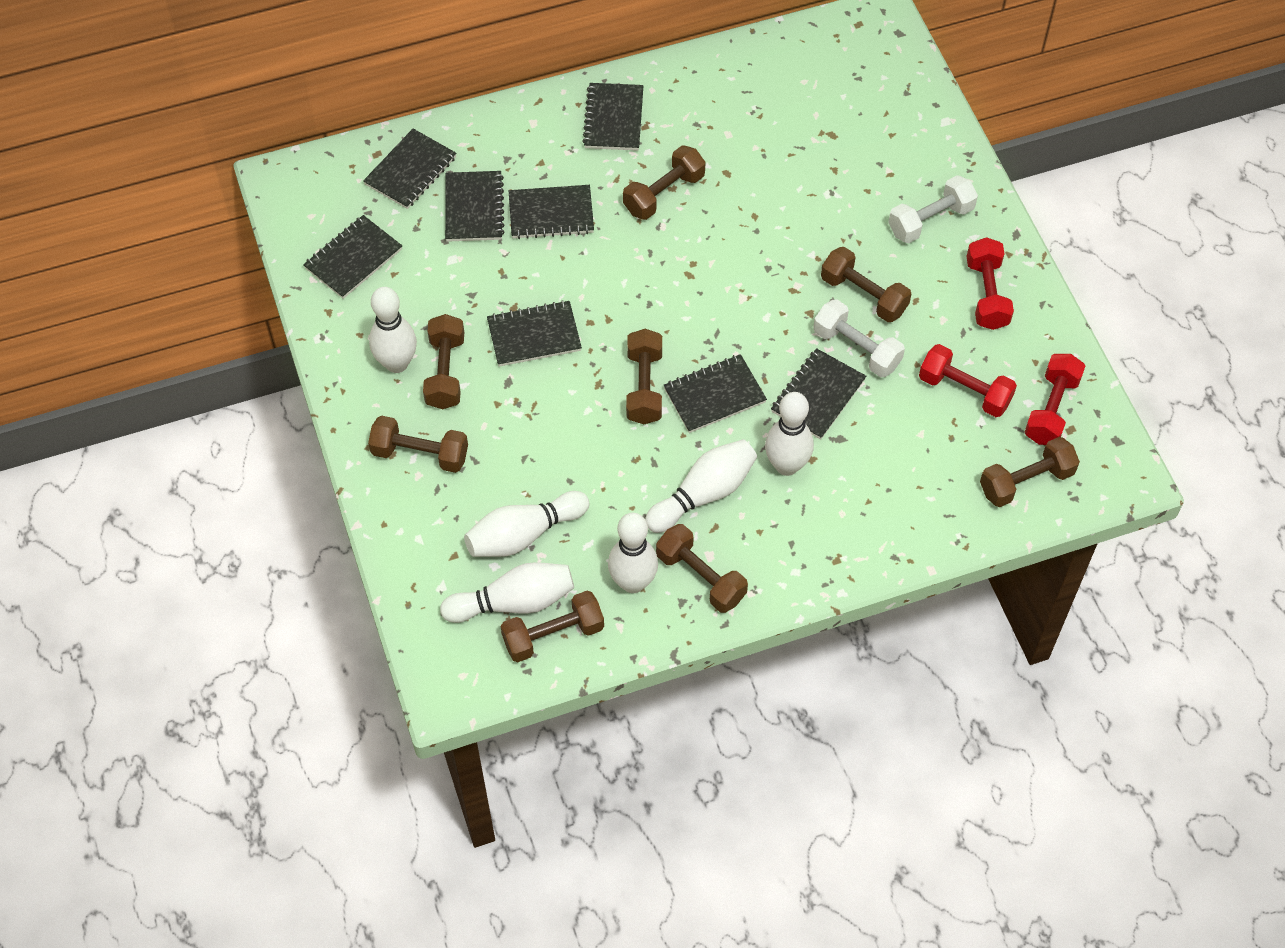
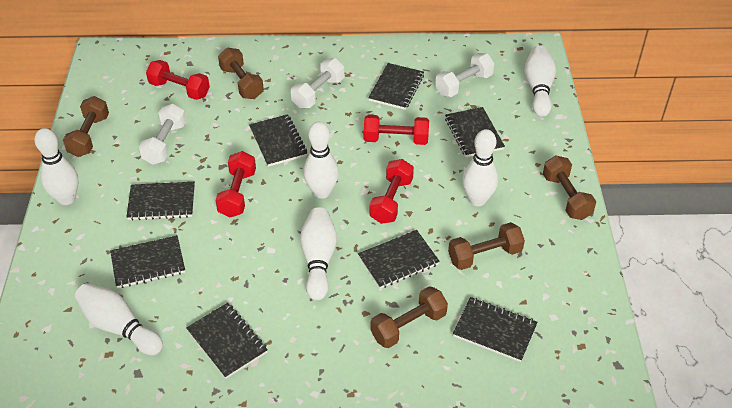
brown dumbbell: [368,415,468,473] [423,314,464,409] [501,591,604,662] [623,145,705,220] [626,329,662,424] [656,524,748,613] [821,247,911,322] [980,437,1080,507] = 8 -> [63,96,109,157] [218,48,264,99] [370,286,448,348] [448,222,525,270] [543,155,596,220] = 5
red dumbbell: [919,344,1017,417] [966,237,1014,330] [1024,354,1085,445] = 3 -> [146,60,210,100] [215,151,256,217] [364,115,429,145] [369,159,414,224] = 4
white dumbbell: [813,299,905,377] [888,175,978,243] = 2 -> [139,104,186,165] [291,58,345,108] [435,53,495,97] = 3

